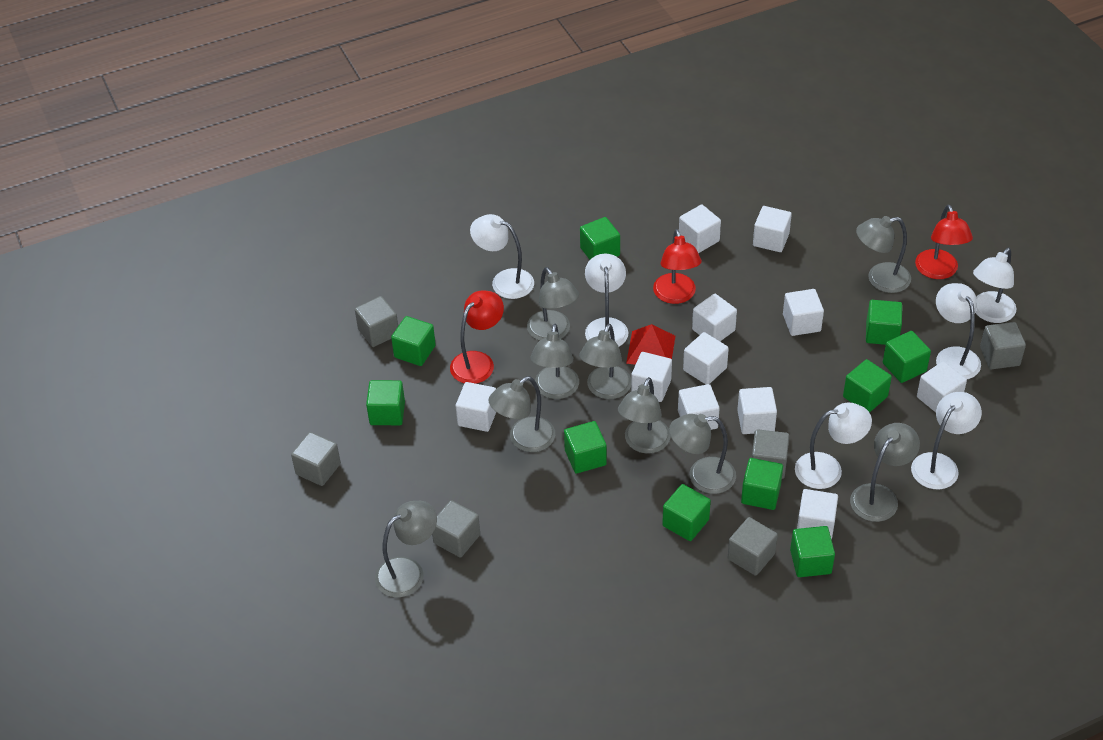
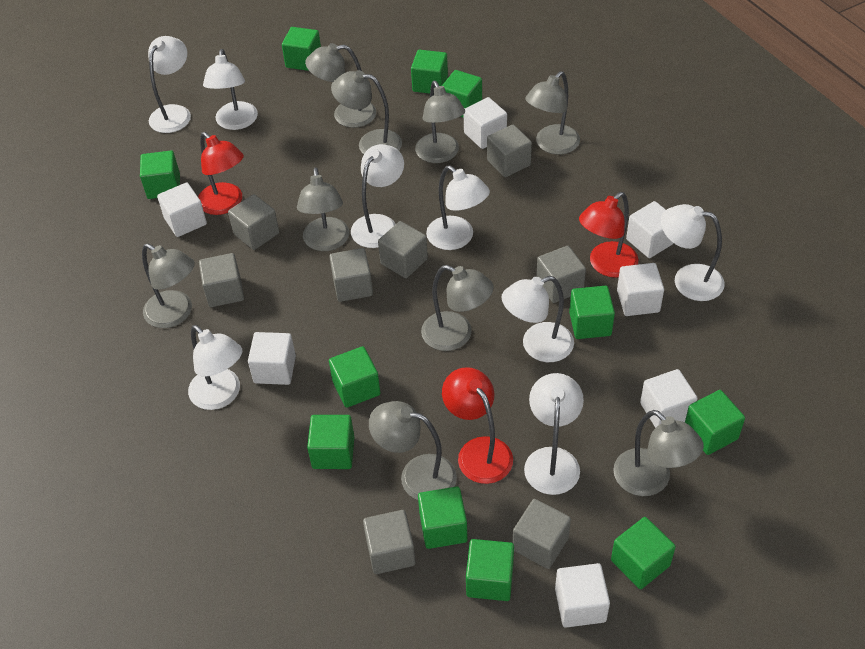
green cube: [366,380,405,425] [391,316,436,366] [564,421,607,473] [580,217,620,260] [662,484,711,541] [741,458,783,510] [790,526,835,577] [843,359,892,413] [866,300,902,345] [883,331,931,383] = 10 -> [140,151,180,199] [282,27,321,71] [307,415,354,469] [329,346,380,408] [411,50,448,94] [418,487,468,549] [442,70,482,118] [466,539,514,601] [569,286,615,339] [611,517,676,589] [685,390,745,455] = 11
grey cube: [291,432,341,486] [355,296,398,347] [432,500,480,557] [728,517,778,576] [752,429,789,479] [980,322,1026,369] = 6 -> [199,253,244,307] [228,194,279,250] [329,248,373,302] [363,510,416,574] [378,221,428,278] [487,125,532,177] [513,499,571,569] [536,246,586,303] = 8
red pyramid: [626,324,675,365] = 1 -> none = 0
white cube: [456,382,496,432] [631,352,672,402] [678,384,720,430] [679,204,721,253] [683,332,729,385] [692,294,737,341] [737,387,777,434] [753,206,792,252] [783,289,824,336] [797,489,838,540] [917,361,967,413] = 11 -> [157,182,207,237] [248,332,296,385] [464,97,507,149] [555,563,610,628] [617,263,664,316] [626,201,674,258] [640,369,698,428] = 7
white lamp: [470,214,534,299] [585,253,628,346] [795,403,872,489] [911,392,982,489] [936,283,981,379] [973,248,1017,323] = 6 -> [148,36,191,133] [188,325,242,410] [203,49,258,130] [351,144,404,248] [426,166,490,250] [501,276,574,362] [524,373,584,495] [661,204,725,301] = 8

